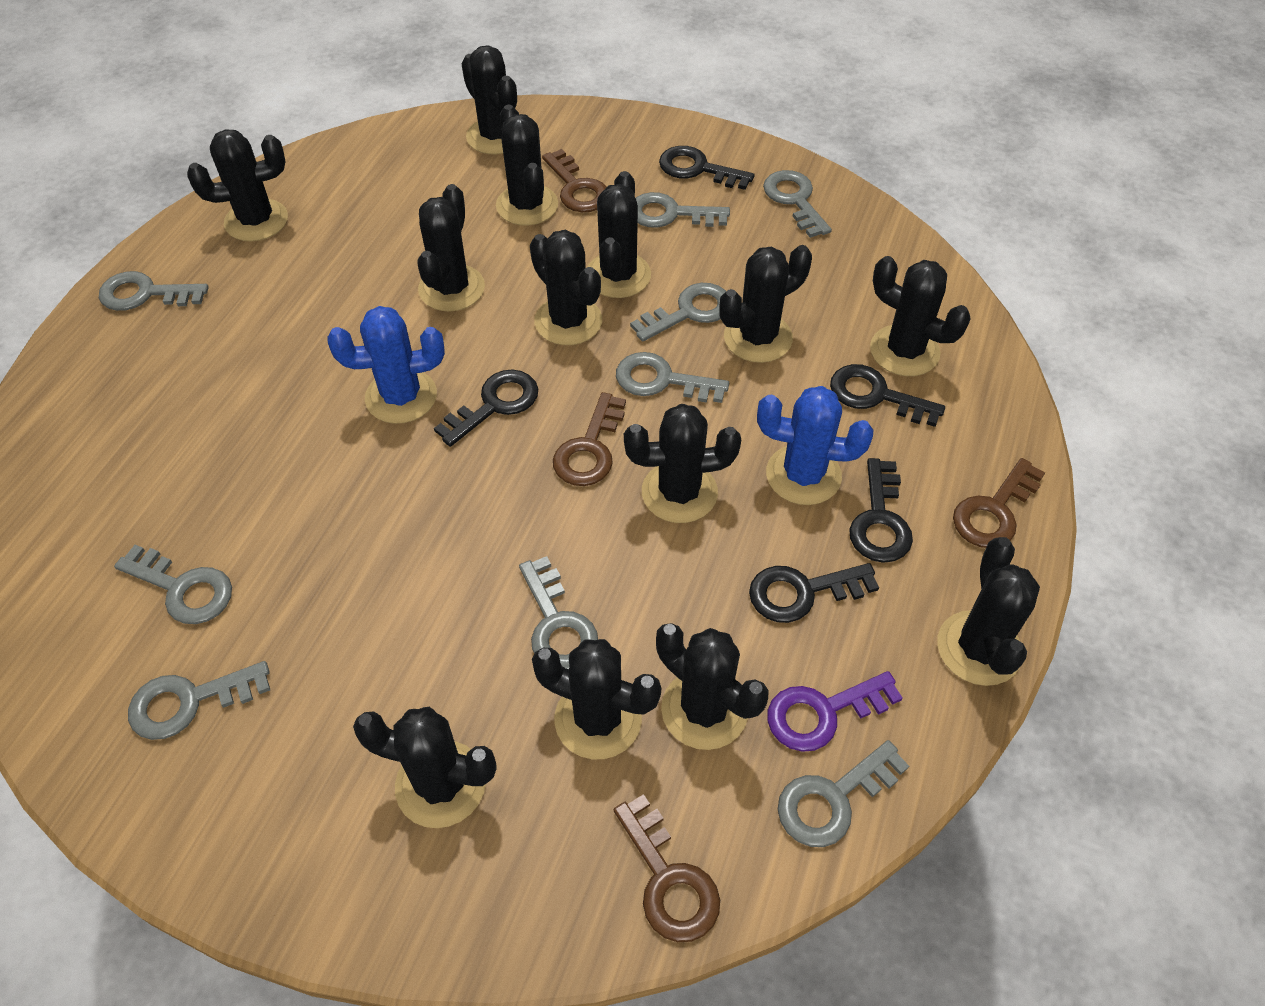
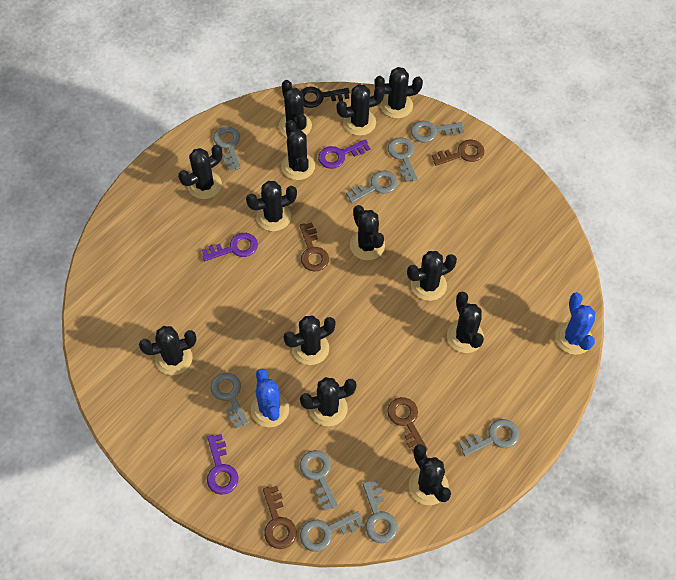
black key: [434,370,538,447] [659,146,755,190] [749,563,879,623] [830,364,945,427] [849,458,913,563] = 5 -> [301,87,350,108] = 1
purple key: [767,671,903,752] = 1 -> [202,233,258,261] [207,434,239,495] [318,139,370,169] = 3

